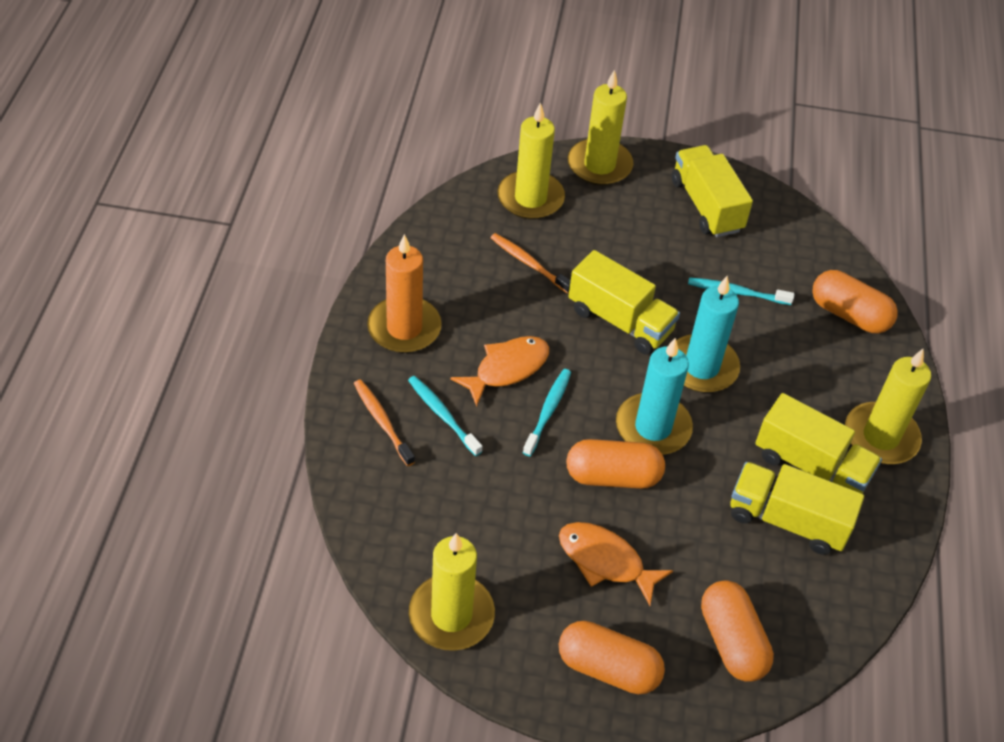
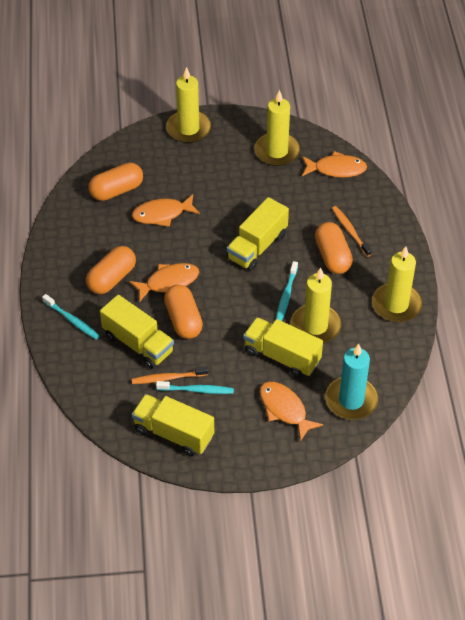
orange candle: [367,234,442,353] = 1 -> none = 0
orange fish: [450,336,549,407] [559,522,673,606] = 2 -> [129,263,199,302] [132,194,200,227] [260,382,323,442] [302,151,367,178] = 4
turquoise candle: [616,338,693,455] [676,276,740,393] = 2 -> [325,344,378,420] = 1

